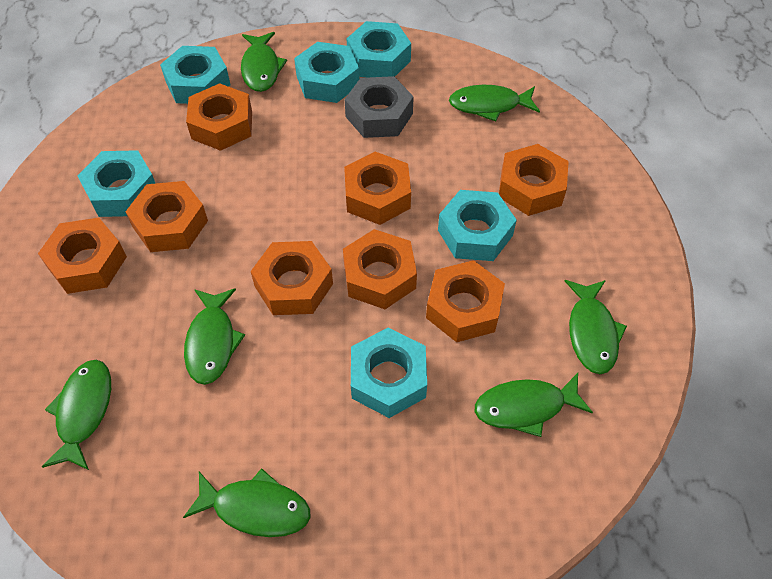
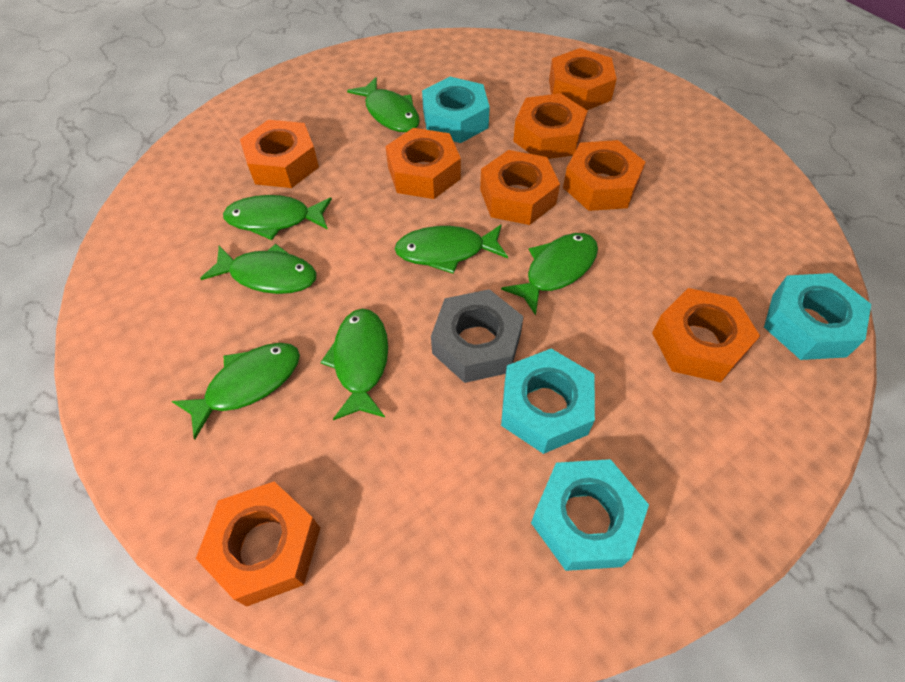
turquoise nut: [77,150,156,217] [160,46,230,104] [294,42,359,103] [347,21,411,77] [351,328,427,418] [438,190,517,261] = 6 -> [422,77,490,143] [501,349,595,454] [531,459,649,571] [764,273,871,360] = 4

